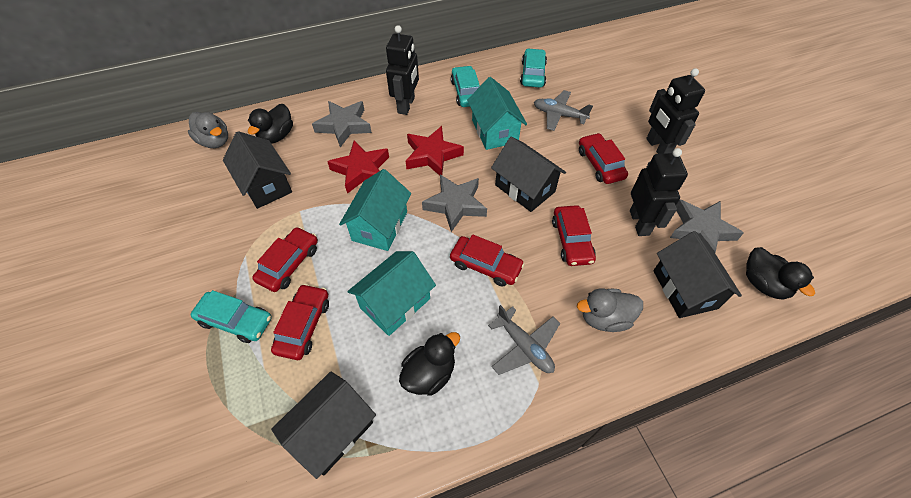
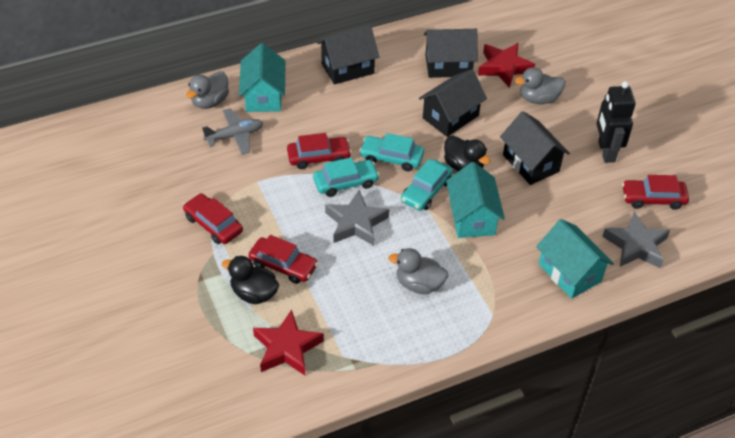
black duck: [248,104,293,144] [399,332,460,396] [746,247,815,300] = 3 -> [222,256,279,304] [444,135,490,171] = 2
black robot: [386,25,419,115] [630,148,688,236] [646,68,705,154] = 3 -> [596,81,636,163] = 1
grey duck: [188,112,228,148] [577,288,643,332] = 2 -> [186,71,229,109] [388,248,448,294] [515,67,565,104] = 3
grey plane: [488,305,560,375] [534,90,593,131] = 2 -> [202,108,263,154] = 1
grey star: [312,101,372,147] [422,175,487,232] [670,200,744,252] = 3 -> [325,190,389,246] [602,212,670,269] = 2
red car: [252,227,318,292] [271,284,329,360] [450,234,525,286] [552,205,596,266] [579,133,628,184] = 5 -> [183,193,243,244] [248,235,318,284] [287,133,352,169] [622,175,689,210] = 4

